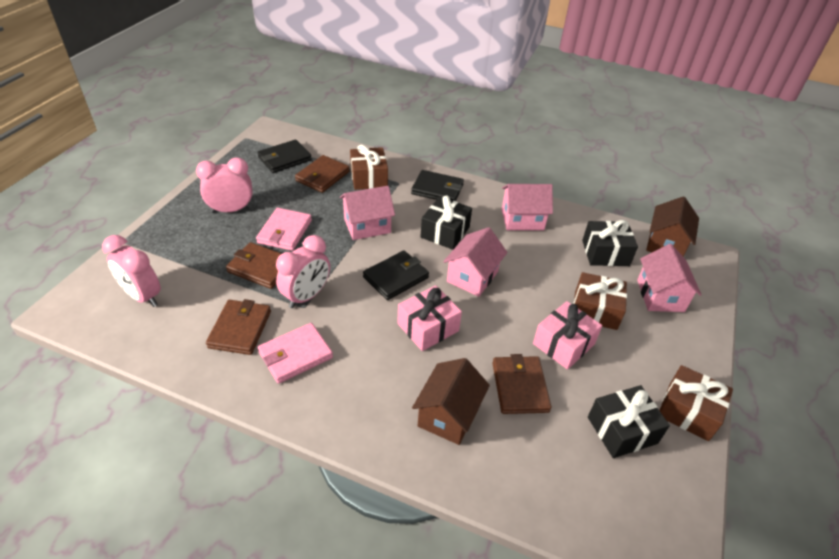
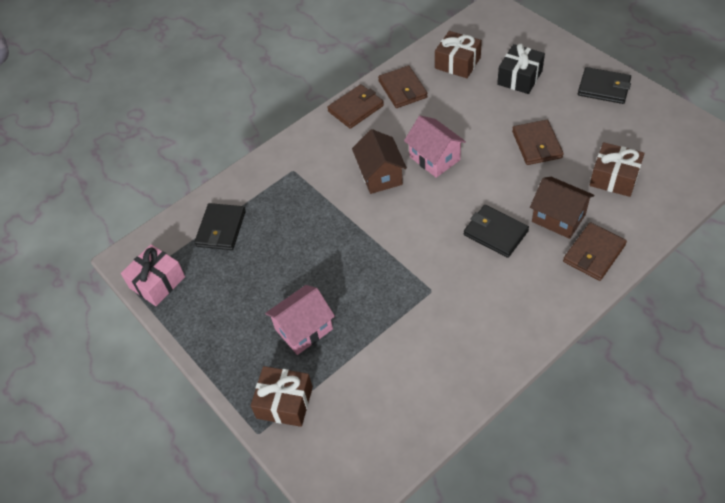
black gift: [421,196,472,250] [582,220,638,266] [588,385,670,458] = 3 -> [497,44,545,94] = 1
pink clock: [102,235,161,307] [196,157,253,213] [276,235,330,308] = 3 -> none = 0
pink gift: [397,285,462,351] [533,301,602,370] = 2 -> [121,244,185,306] = 1
pink house: [340,186,395,240] [443,227,507,297] [502,184,553,230] [637,244,701,312] = 4 -> [265,285,335,355] [404,116,466,178] = 2
pink wallet: [256,208,312,251] [258,323,333,384] = 2 -> none = 0

